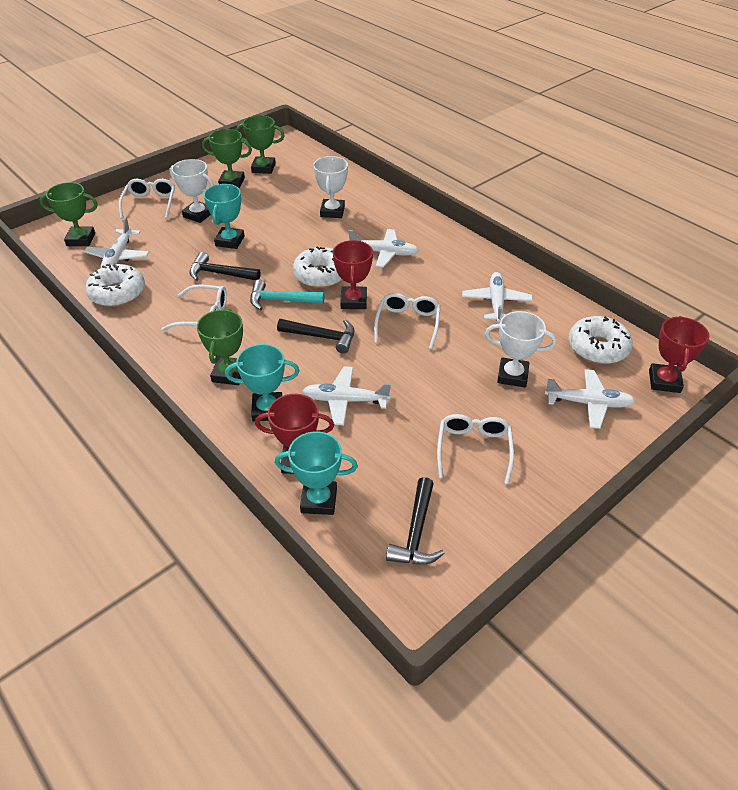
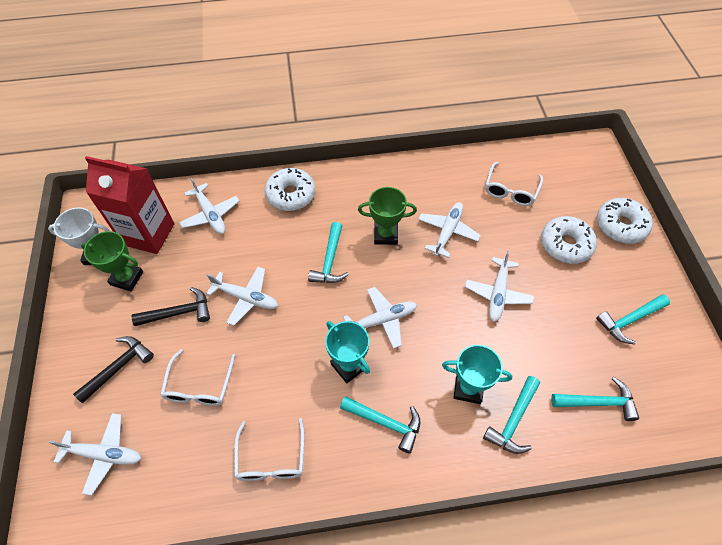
black hammer: [189,252,260,281] [277,319,354,354] [386,477,445,565] = 3 -> [73,336,154,403] [132,287,210,326] = 2
green trophy: [39,182,98,246] [197,309,243,385] [202,129,252,188] [235,116,285,174] = 4 -> [81,231,143,291] [358,187,417,245] = 2
red carton: none = 0 -> [85,156,175,254] = 1
red trophy: [255,394,334,474] [333,240,373,309] [649,316,709,393] = 3 -> none = 0
turquoise hammer: [250,279,324,310] = 1 -> [308,222,349,283] [340,396,420,454] [483,376,540,454] [551,377,639,421] [596,294,670,344] = 5
turquoise trophy: [204,184,245,249] [225,344,300,422] [275,431,358,515] = 3 -> [325,321,370,383] [442,345,512,404] = 2
white glasses: [119,179,175,219] [162,284,227,331] [374,293,440,349] [437,414,514,484] = 4 -> [160,349,235,406] [234,418,305,481] [485,162,543,206] = 3
white plane: [84,217,149,268] [303,366,391,425] [348,229,419,268] [462,272,533,323] [544,369,635,429] = 5 -> [49,413,142,495] [179,178,239,234] [206,267,278,326] [343,287,417,349] [418,202,481,258] [465,250,534,322] = 6
white trophy: [169,159,214,223] [313,156,348,218] [485,311,556,387] = 3 -> [48,207,110,265] = 1

